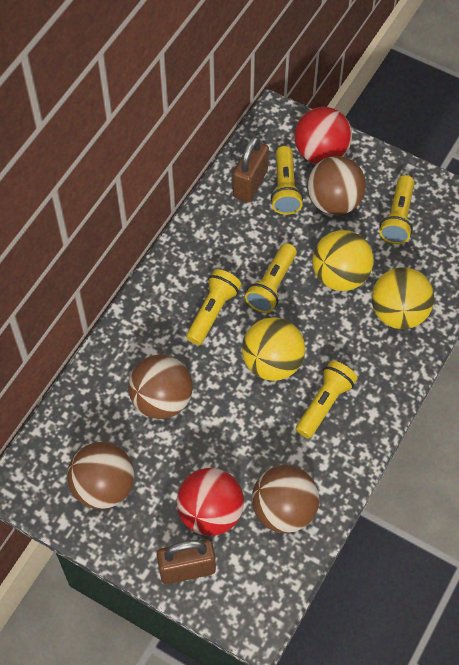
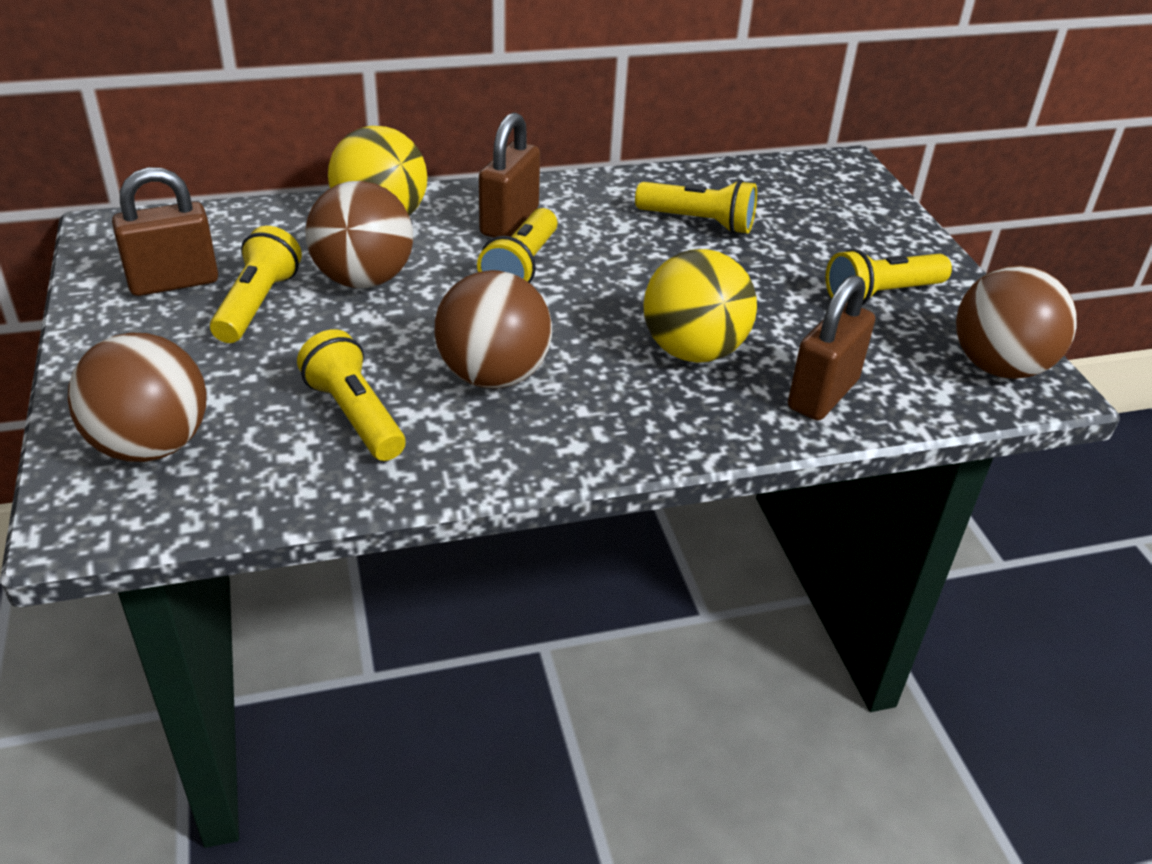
brown padlock: [157,539,216,584] [233,136,269,203] = 2 -> [112,167,218,296] [479,112,540,238] [788,275,875,421] = 3
red ball: [176,468,244,536] [294,107,352,164] = 2 -> none = 0
yellow ball: [242,317,305,381] [312,230,373,291] [372,267,434,329] = 3 -> [328,126,427,215] [643,249,757,363] = 2

